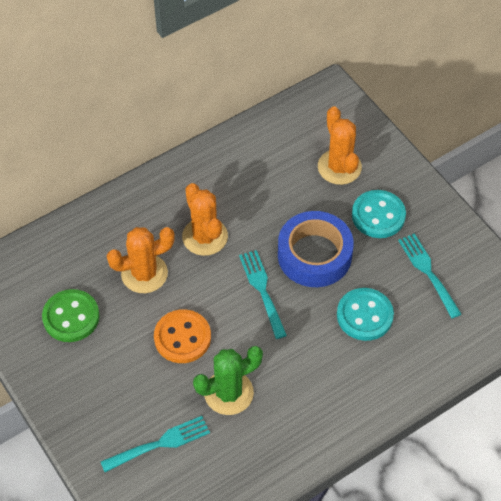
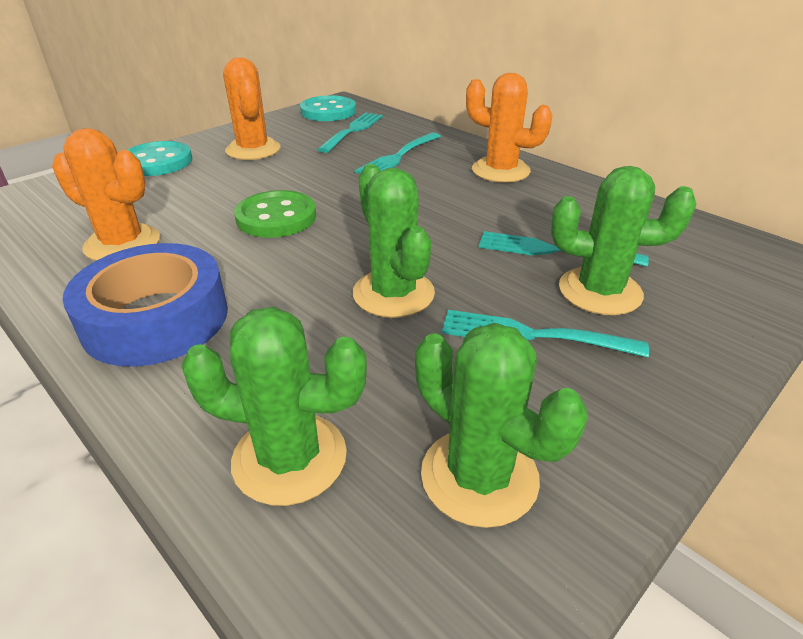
green cactus: [193,346,263,415] = 1 -> [181,307,367,506] [353,164,435,318] [415,323,588,528] [551,166,696,315] = 4
orange button: [154,309,211,363] = 1 -> none = 0
turquoise fork: [101,416,210,472] [239,250,287,339] [398,233,461,318] = 3 -> [317,113,383,153] [354,132,441,173] [442,310,649,358] [479,231,649,266] = 4

